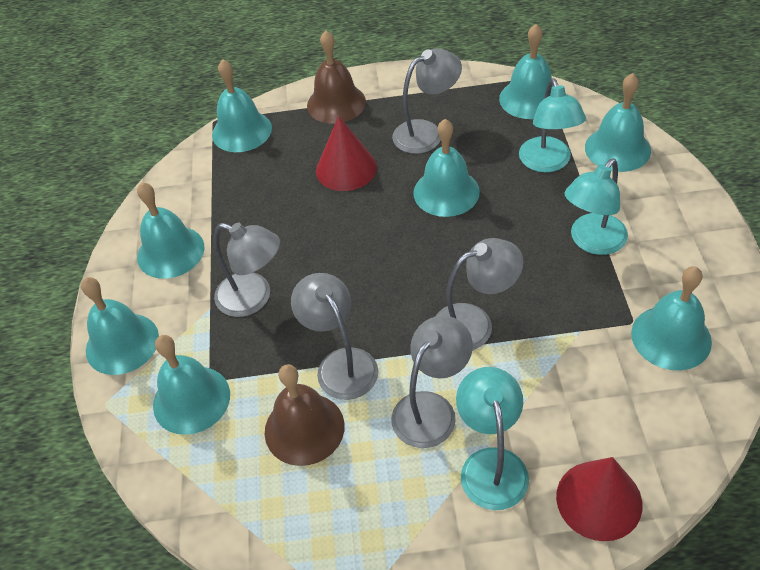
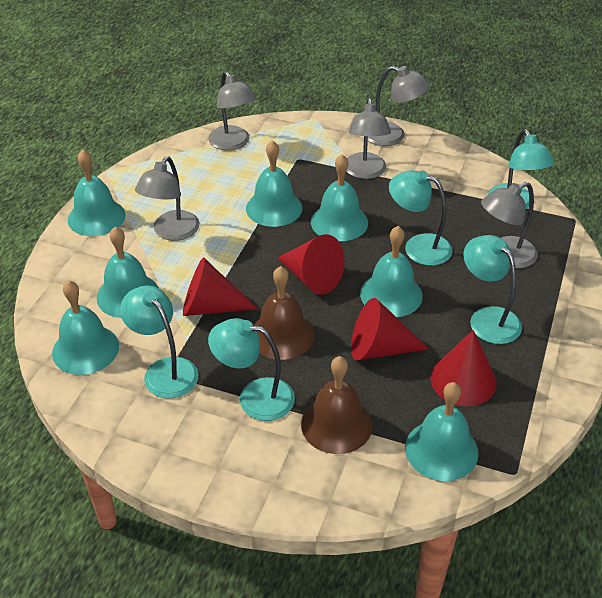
red cone: [316,116,377,191] [556,457,642,541] = 2 -> [183,257,258,316] [278,234,345,295] [351,298,429,360] [431,330,497,406] = 4
turquoise bell: [81,277,159,375] [137,182,204,279] [153,335,230,435] [212,59,272,152] [413,119,480,217] [499,24,553,119] [585,73,651,172] [631,266,712,370] = 8 -> [52,280,119,375] [68,149,125,236] [97,226,159,318] [246,140,302,227] [311,154,368,241] [360,226,423,317] [405,382,478,481] = 7
turquoise lamp: [456,367,529,510] [519,78,586,172] [564,158,628,255] = 3 -> [120,286,198,399] [208,318,295,421] [389,170,453,266] [463,235,522,344] [488,129,554,209] = 5

